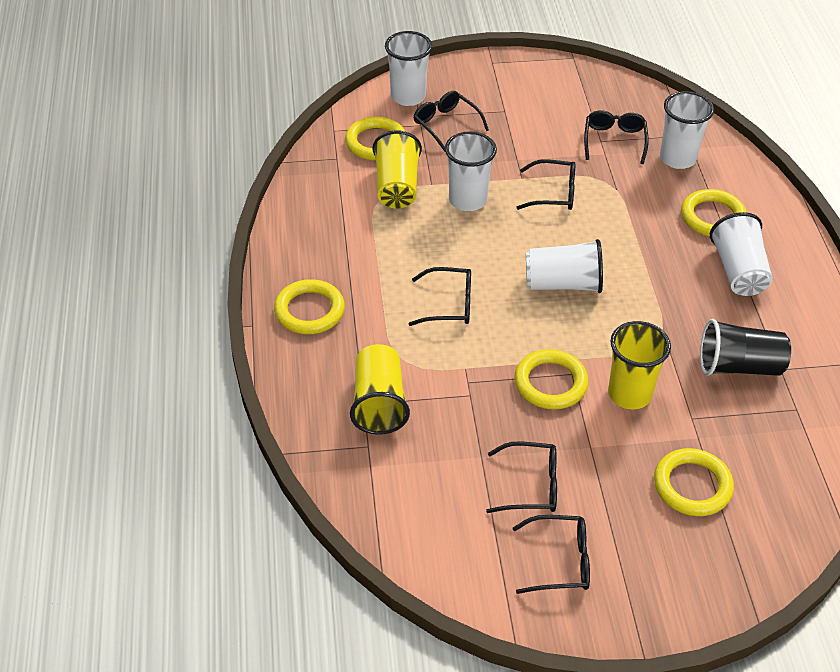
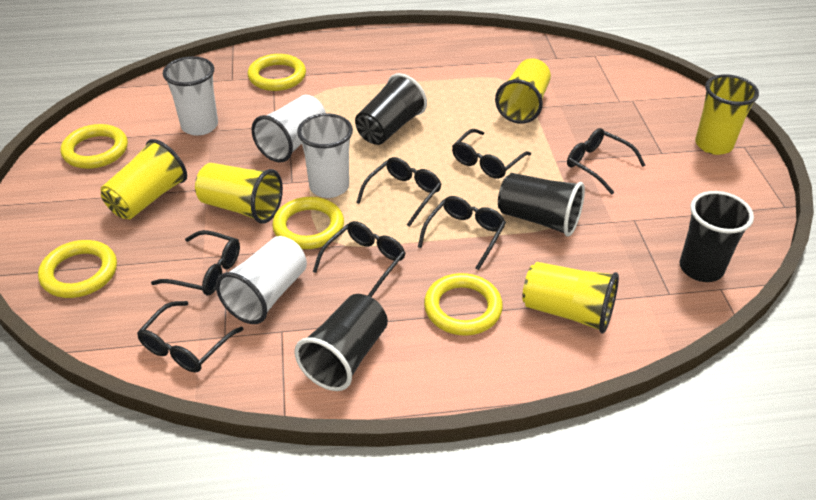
black cup: [700,319,791,376] = 1 -> [294,294,388,391] [355,73,427,145] [498,173,585,237] [680,191,754,282] = 4
black glasses: [409,267,471,326] [413,91,489,151] [486,441,557,513] [513,515,590,594] [516,159,575,210] [584,110,648,164] = 6 -> [137,301,243,373] [151,230,240,296] [313,221,405,297] [356,157,442,227] [418,196,506,270] [452,129,531,179] [567,128,645,194] = 7
white cup: [385,31,432,106] [445,132,497,211] [526,239,603,293] [660,91,714,169] [710,212,772,296] = 5 -> [163,56,218,136] [216,236,307,324] [251,95,326,162] [297,113,353,198] = 4
yellow cup: [350,344,410,435] [373,130,422,208] [608,321,671,409] = 3 -> [101,139,187,219] [195,163,283,224] [495,58,551,124] [522,262,619,334] [695,74,759,155] = 5

